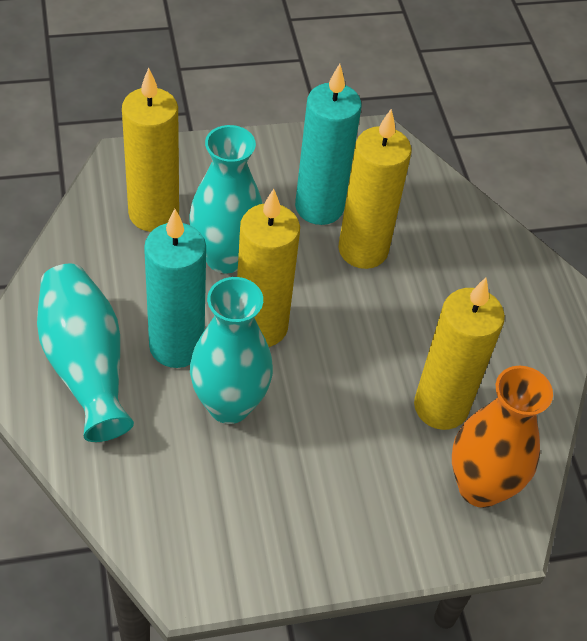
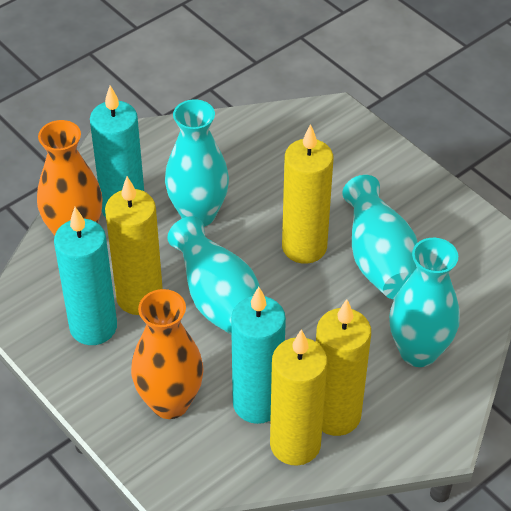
orange vase: [452,366,553,508] = 1 -> [37,120,103,235] [131,289,204,419] = 2
turquoise candle: [144,209,206,368] [295,64,362,225] = 2 -> [54,207,117,345] [90,86,144,218] [231,286,286,424] = 3
turquoise vase: [37,264,134,442] [189,125,263,274] [190,277,273,424] = 3 -> [165,99,229,227] [167,216,260,335] [342,175,418,299] [389,238,460,367] = 4

